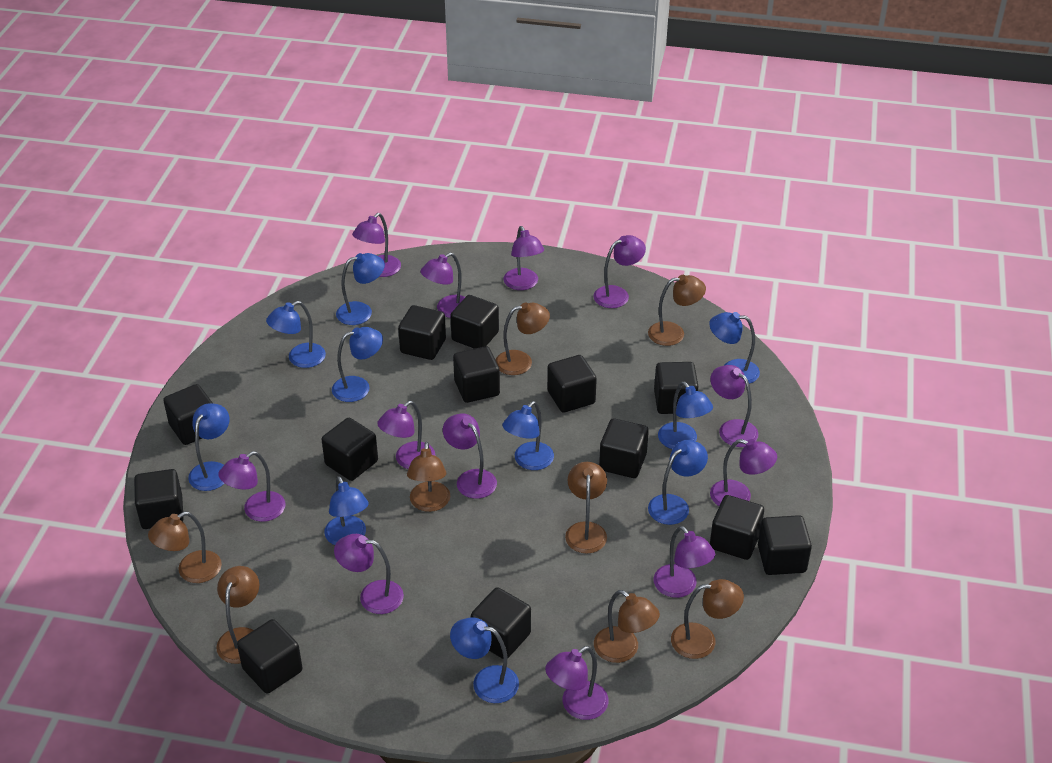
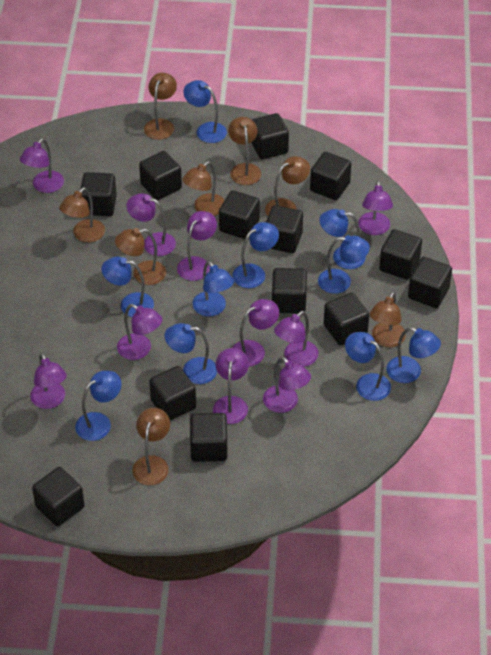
purple lamp: [218,451,286,522] [334,534,404,614] [352,213,401,277] [377,401,435,469] [420,253,465,318] [443,413,497,499] [504,226,544,290] [545,646,609,720] [593,235,646,308] [654,526,715,598] [710,365,758,447] [710,439,777,506] = 12 -> [20,138,64,193] [30,353,67,409] [117,304,162,360] [126,193,176,256] [177,211,217,281] [213,348,249,424] [232,299,279,367] [263,357,311,413] [274,311,318,367] [358,180,393,235] = 10

